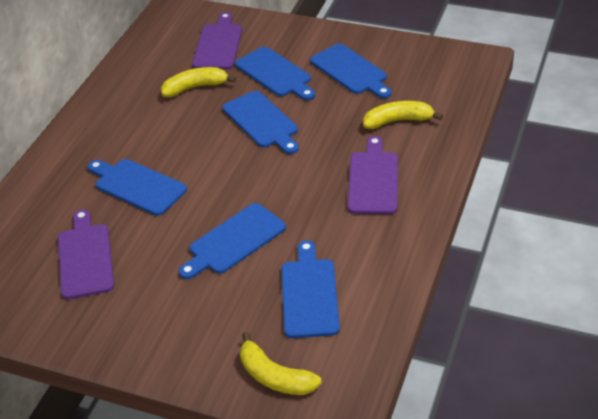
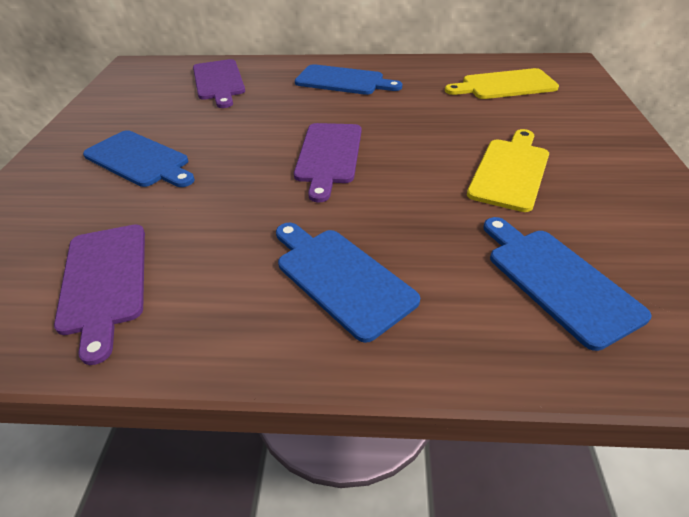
blue cutting board: [88,159,187,216] [179,203,286,279] [222,91,299,154] [235,47,315,100] [282,240,340,338] [310,43,392,99] = 6 -> [83,130,195,187] [276,223,420,343] [295,64,402,95] [484,217,651,351] = 4
yellow banana: [161,67,236,97] [240,331,322,395] [363,101,443,129] = 3 -> none = 0
yellow cutting board: none = 0 -> [445,68,559,99] [467,129,549,212] = 2

